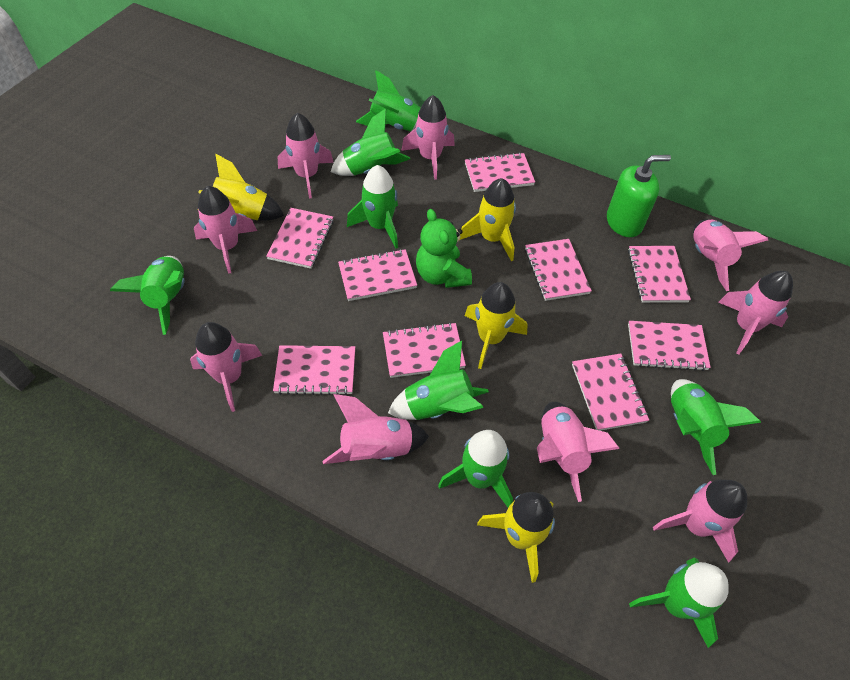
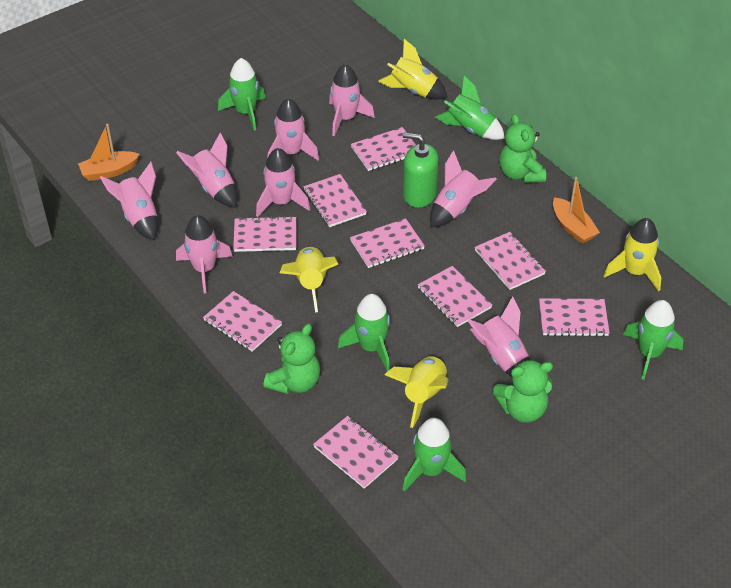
green rocket: [110,256,185,335] [331,109,410,176] [347,165,398,248] [356,70,421,131] [388,341,489,420] [438,430,513,508] [629,558,729,648] [671,379,761,475] = 8 -> [218,58,266,131] [338,294,390,372] [402,418,466,492] [434,76,505,140] [623,300,684,380] = 5
green teddy bear: [416,209,472,288] = 1 -> [264,324,320,394] [493,359,553,423] [499,114,546,183] = 3
orange boat: none = 0 -> [78,124,140,181] [553,177,600,244] = 2
pink rocket: [190,322,263,412] [194,186,257,274] [278,113,334,198] [322,394,429,464] [401,95,455,180] [537,402,620,502] [653,480,747,563] [693,219,768,291] [718,271,793,354] = 9 -> [100,162,158,240] [176,133,238,208] [176,215,233,293] [256,148,310,217] [267,98,319,160] [329,64,375,136] [430,150,497,227] [468,296,530,377] = 8

